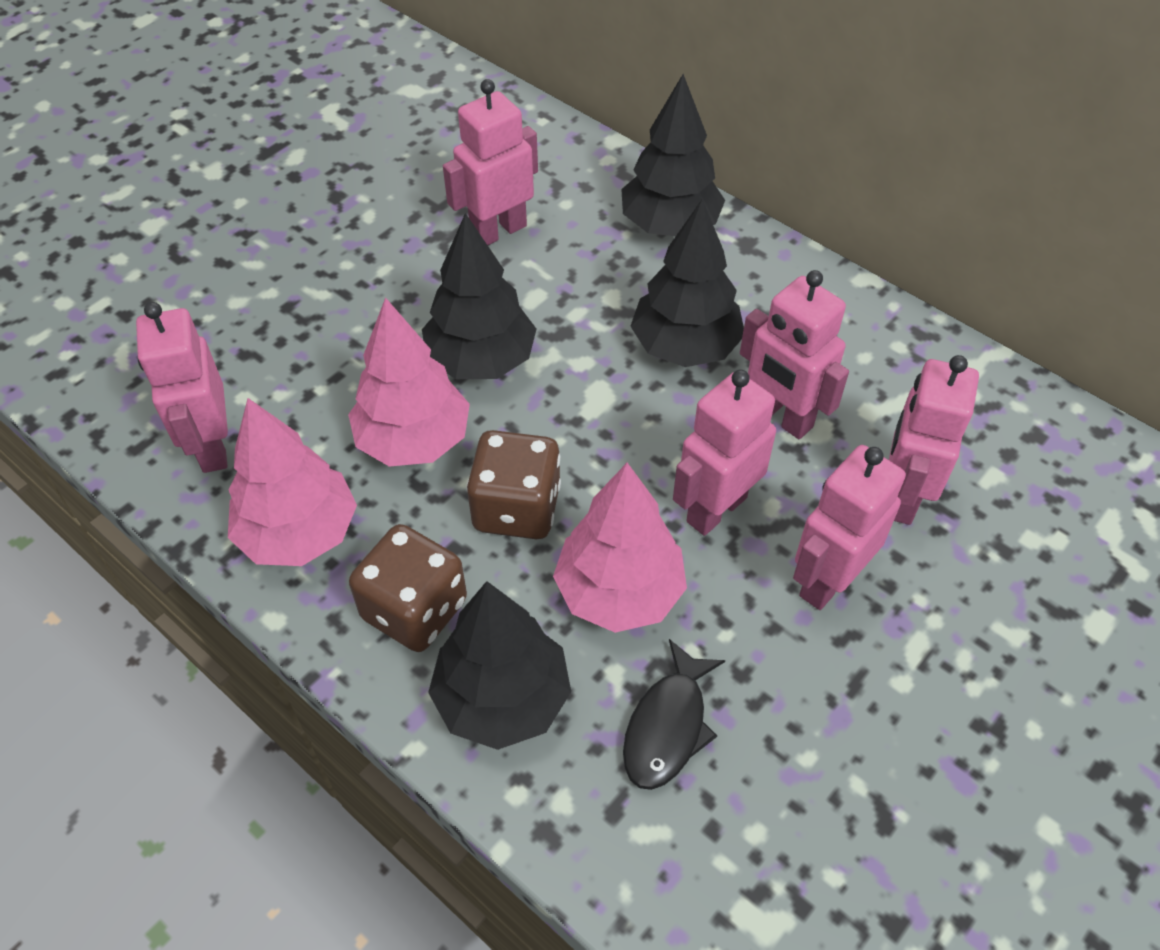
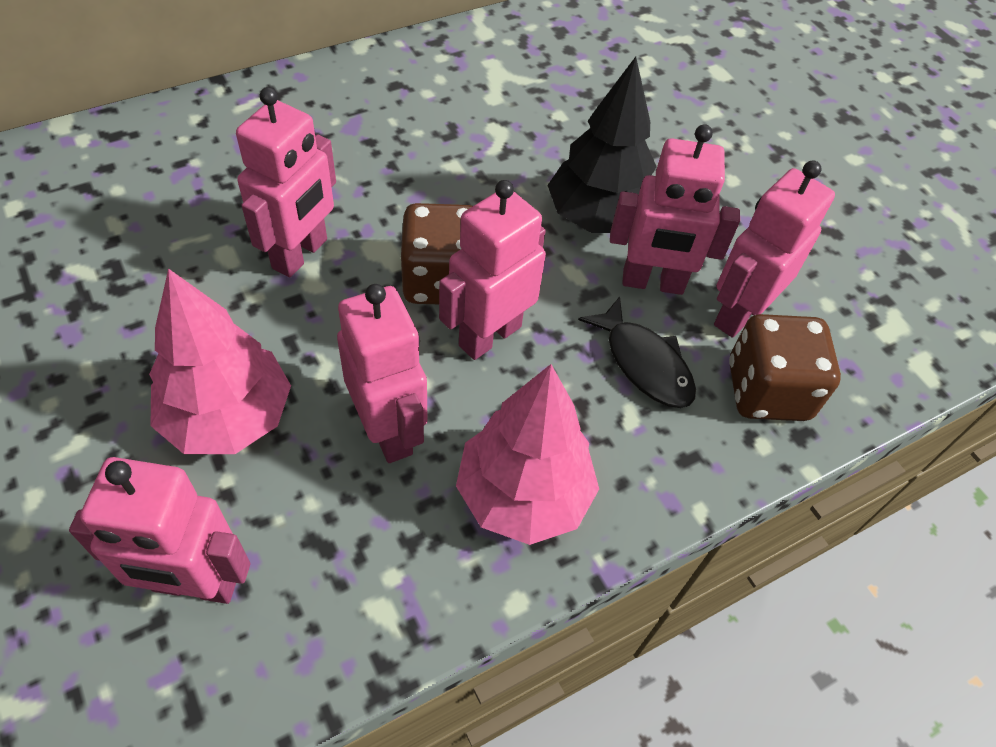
black tree: [422,213,536,379] [428,581,571,750] [621,74,725,236] [630,199,744,367] = 4 -> [547,57,657,233] = 1
pink tree: [228,398,357,566] [348,297,470,467] [553,463,687,633] = 3 -> [149,268,291,454] [456,364,599,545] = 2

